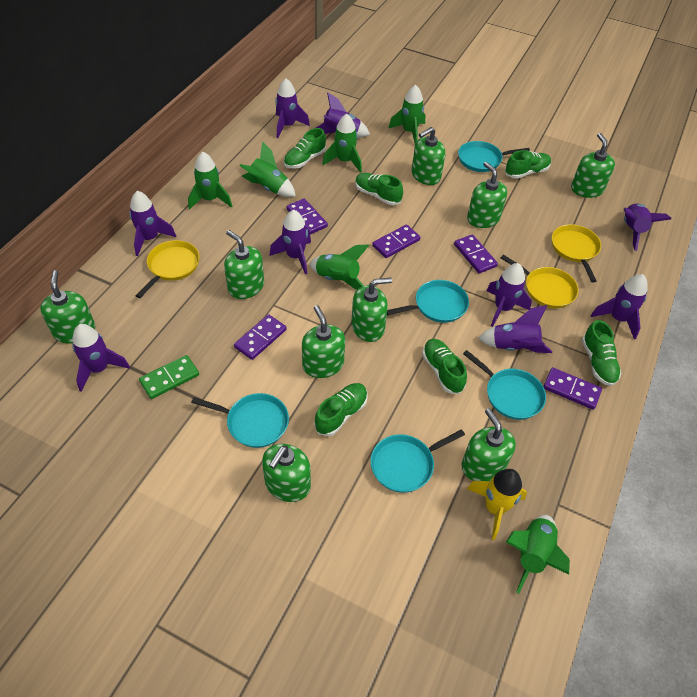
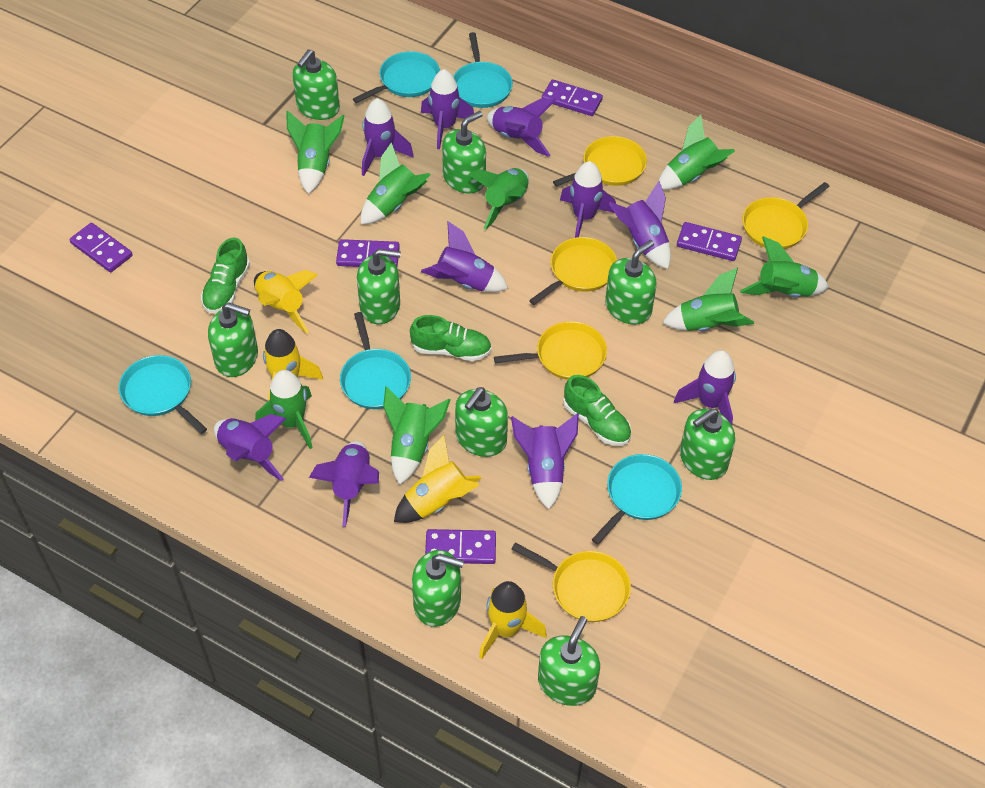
green domino: [139,355,199,399] = 1 -> none = 0
green rocket: [188,151,232,210] [239,141,296,197] [309,244,369,290] [323,114,362,173] [389,85,425,144] [506,515,570,594] = 6 -> [255,370,313,449] [287,110,344,194] [361,142,430,224] [383,386,451,485] [468,168,529,230] [659,115,735,190] [662,268,754,331] [740,236,829,297] = 8
green shoe: [284,128,326,169] [314,383,368,436] [355,173,403,205] [422,339,467,394] [505,150,551,179] [582,320,621,386] = 6 -> [201,238,250,313] [410,315,492,361] [563,375,631,446] = 3
purple rocket: [72,324,130,392] [129,191,176,256] [270,209,311,274] [275,78,310,138] [316,93,370,137] [478,305,552,353] [486,263,532,327] [591,274,647,339] [624,204,671,251] = 9 -> [214,414,287,481] [309,441,379,527] [362,98,414,176] [421,69,474,149] [421,221,508,292] [487,98,556,157] [511,413,579,509] [560,161,616,238] [609,181,671,269] [674,350,736,425] = 10
yellow pan: [136,240,200,298] [501,255,579,308] [552,224,601,283] = 3 -> [494,321,607,380] [512,542,631,622] [529,237,617,305] [553,136,647,187] [743,182,829,249] = 5
yellow rocket: [467,469,527,540] = 1 -> [254,270,317,334] [263,329,323,400] [394,435,481,523] [479,581,547,659] = 4

